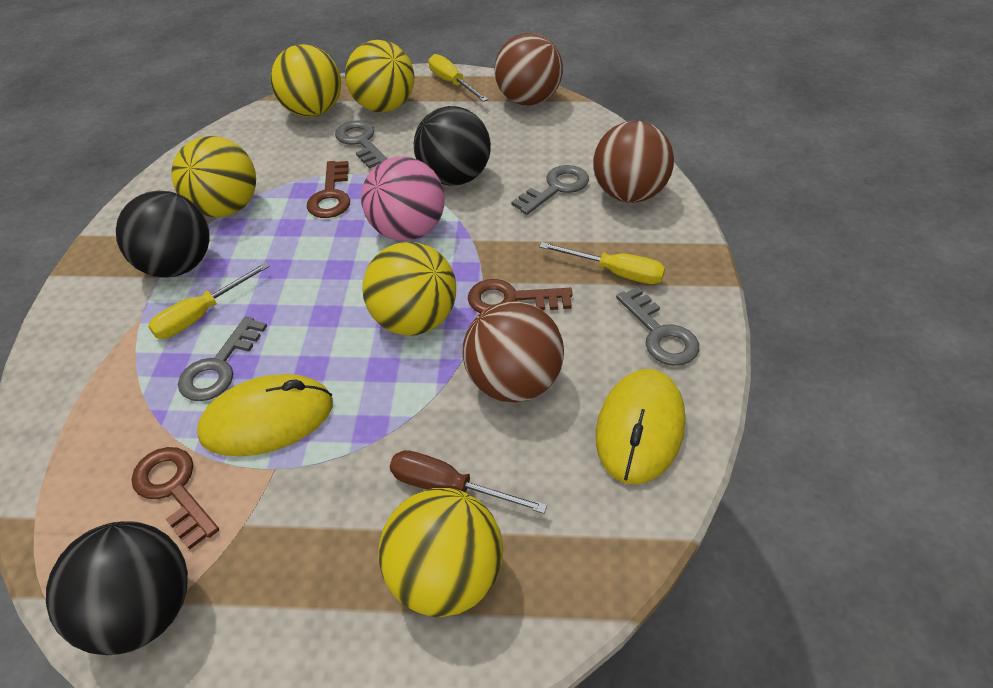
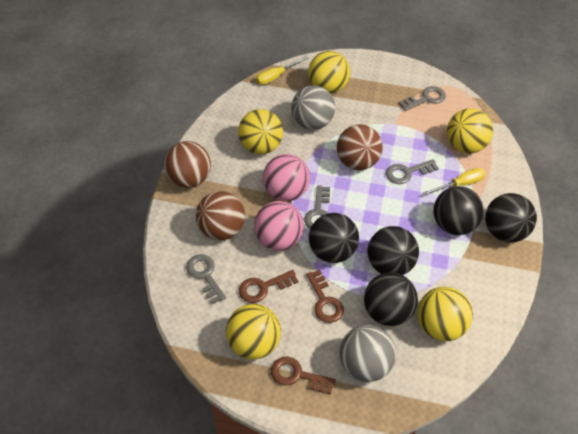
black ball: [46,522,188,655] [116,191,210,278] [414,106,491,186] = 3 -> [309,213,359,263] [364,272,418,326] [368,226,419,275] [433,186,484,235] [485,193,537,242] = 5
brown screwdriver: [390,450,547,514] = 1 -> none = 0
grey ball: none = 0 -> [291,86,335,130] [340,325,396,382] = 2
pink ball: [361,157,445,241] = 1 -> [254,201,304,251] [263,154,310,201] = 2
yellow mouse: [197,374,333,456] [596,369,685,485] = 2 -> none = 0
yellow screwdriver: [148,262,270,339] [429,54,488,102] [539,242,665,284] = 3 -> [256,56,308,85] [423,168,485,196] = 2

